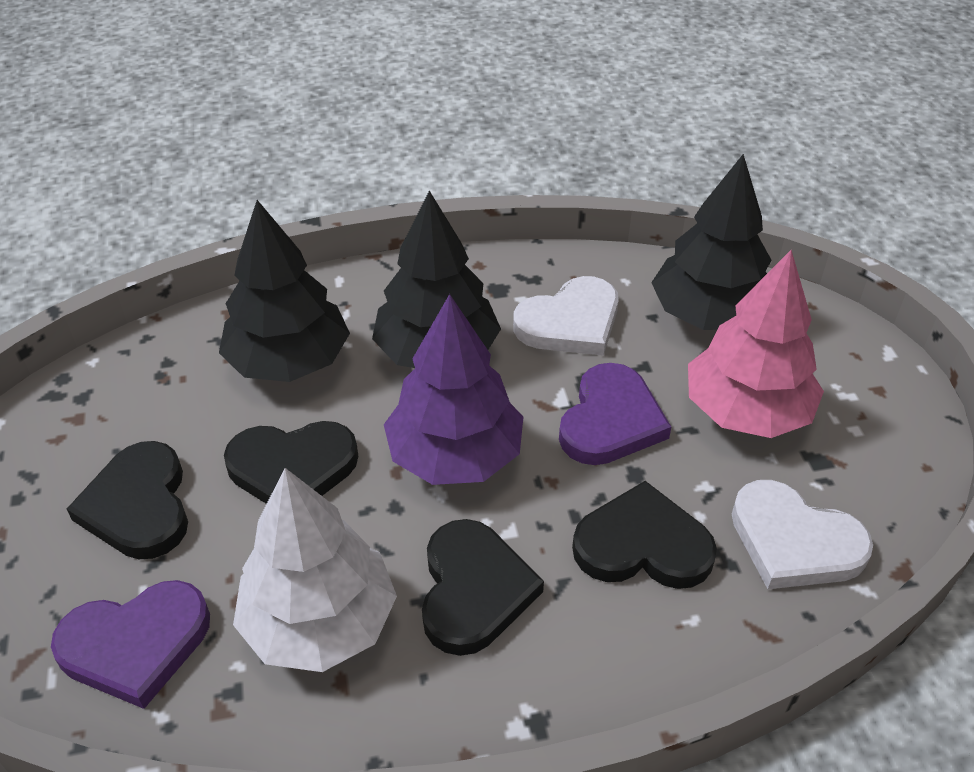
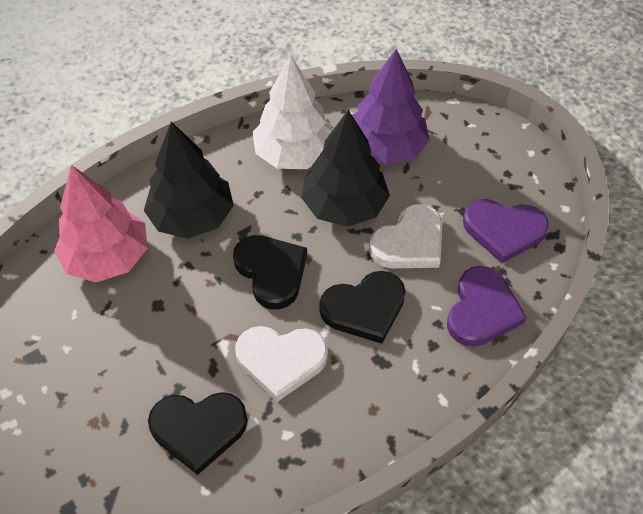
black heart: [67,441,188,559] [224,421,358,504] [422,519,544,656] [572,481,717,589] = 4 -> [148,392,248,475] [233,235,307,309] [319,271,406,344] = 3
black tree: [219,200,350,382] [372,191,501,368] [651,154,771,330] = 3 -> [144,122,234,239] [301,110,390,227] = 2

